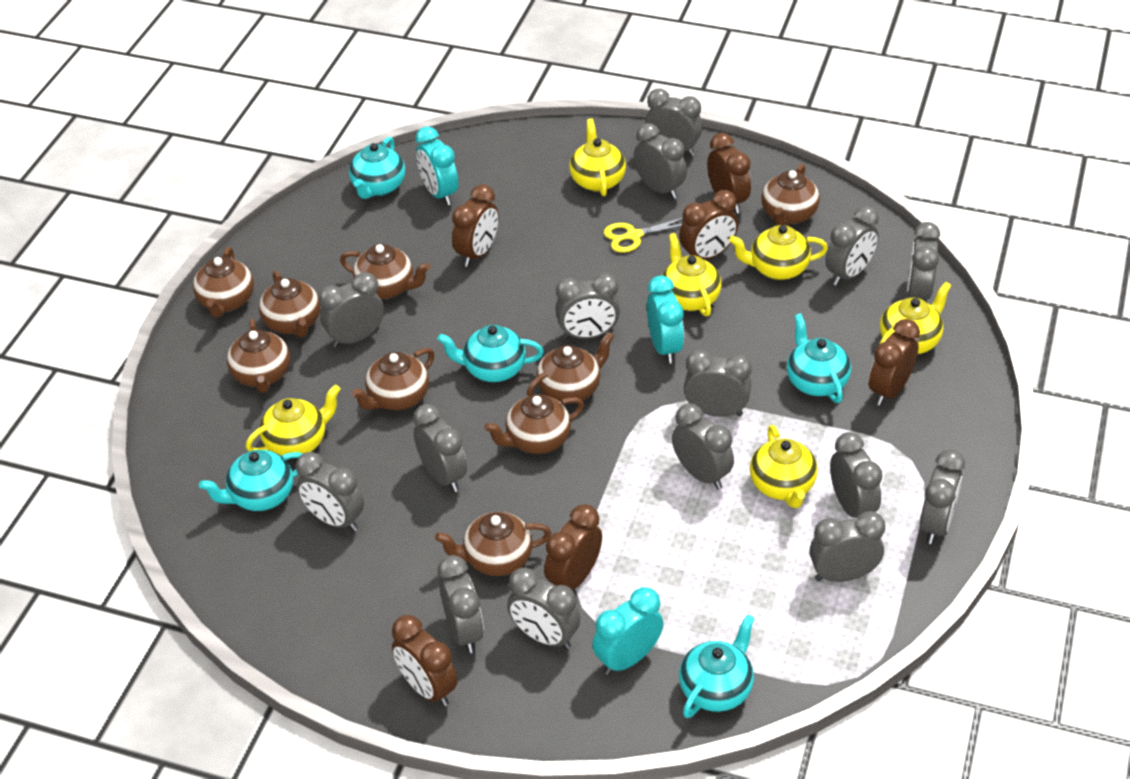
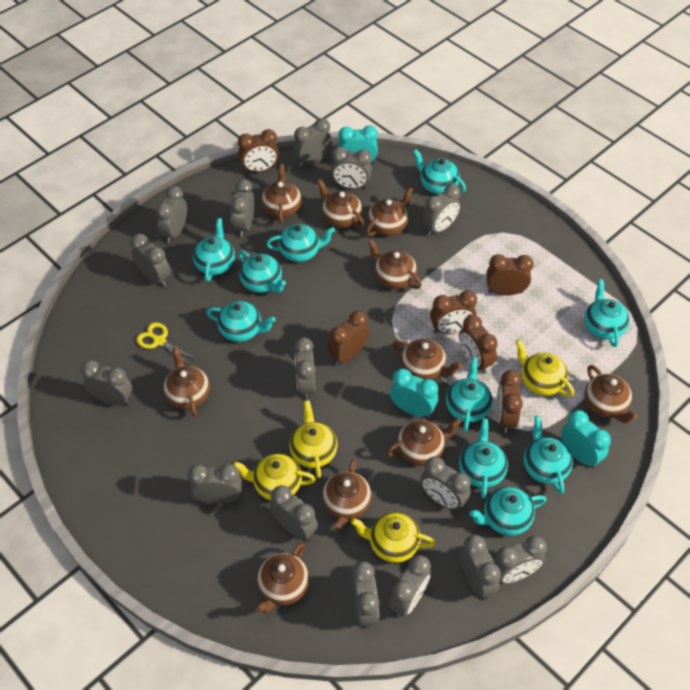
brown teapot: [193,247,254,317] [227,319,290,393] [259,271,320,338] [340,244,430,299] [351,348,435,410] [435,512,551,576] [484,394,584,454] [527,332,614,402] [761,164,820,226] = 9 -> [163,346,210,417] [256,543,309,613] [262,164,302,224] [317,179,364,228] [322,459,372,529] [366,187,413,236] [368,239,422,289] [386,418,461,466] [392,339,462,380] [584,365,638,423] = 10
turquoise teapot: [199,450,303,511] [349,137,405,199] [437,325,544,382] [679,614,755,718] [787,313,851,403] = 5 -> [193,218,235,282] [206,301,276,342] [238,250,286,293] [266,224,335,262] [413,149,466,194] [446,357,493,431] [459,419,508,499] [470,486,546,536] [524,416,573,494] [584,279,630,347] = 10
yellow teapot: [246,385,341,456] [569,118,626,196] [662,233,722,316] [729,225,828,280] [750,425,818,508] [880,282,951,354] = 6 -> [233,454,316,501] [290,400,338,478] [351,512,435,563] [515,339,574,397] = 4

